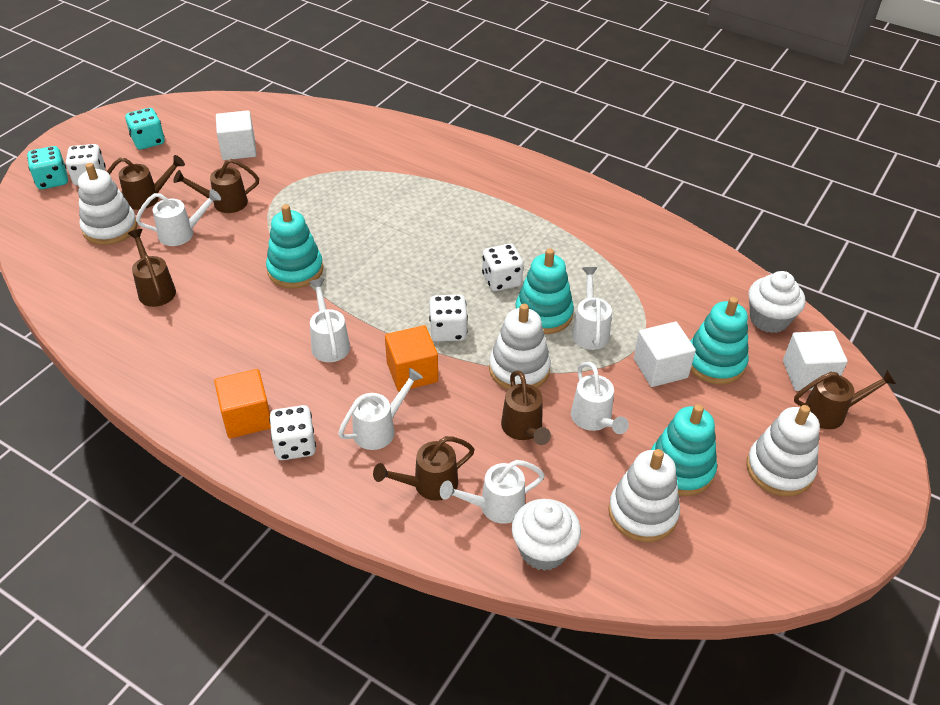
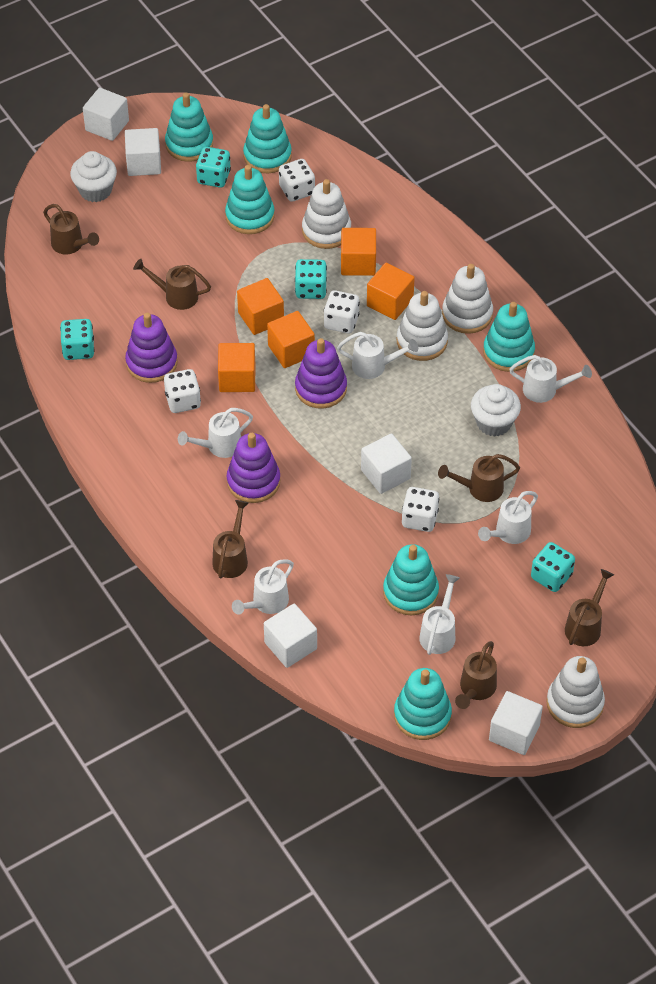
orange cube: [214,369,271,438] [385,325,438,391] = 2 -> [218,343,256,392] [237,278,284,335] [267,311,315,368] [341,228,376,276] [367,263,415,320] = 5
purple stacking toy: none = 0 -> [125,313,178,383] [227,433,281,503] [295,338,347,409] = 3
turquoise dice: [27,146,68,189] [125,108,165,150] = 2 -> [60,319,95,360] [196,147,231,188] [295,259,327,299] [531,542,575,592] = 4
turquoise stacking toy: [266,204,323,289] [515,248,574,334] [651,404,717,496] [690,297,749,385] = 4 -> [165,93,213,162] [225,165,275,234] [243,104,292,173] [383,544,439,615] [394,668,452,740] [483,302,535,372] = 6
white cube: [216,110,256,160] [634,322,696,387] [783,331,848,391] = 3 -> [83,88,129,141] [125,128,161,176] [264,604,317,668] [361,433,412,494] [489,691,543,755] = 5

